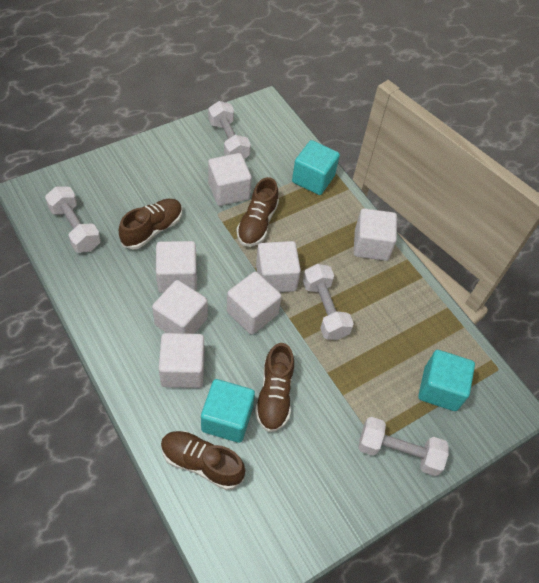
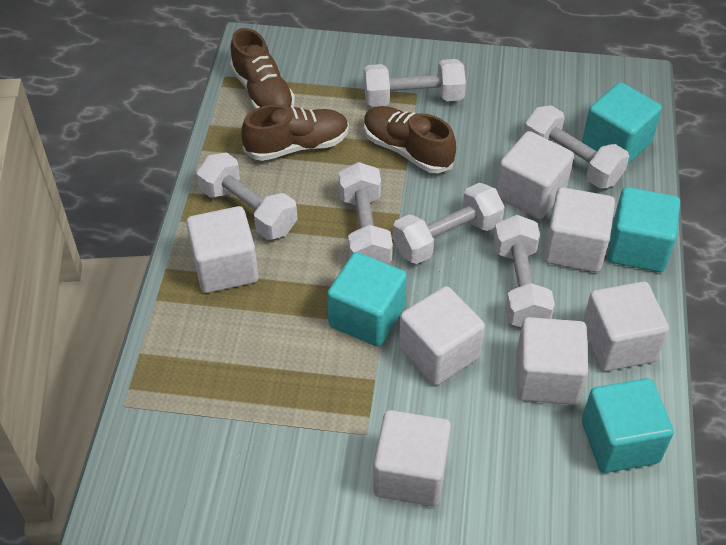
brown shoe: [119,199,182,249] [161,431,245,490] [237,177,279,247] [255,343,294,432] = 4 -> [230,28,295,109] [241,105,349,161] [364,106,456,173] = 3
turquoise cube: [201,379,255,443] [292,140,340,195] [418,350,475,411] = 3 -> [327,252,407,347] [582,82,662,165] [582,378,674,473] [607,187,680,272] = 4
white dumbbell: [45,187,101,253] [208,101,251,159] [303,264,354,340] [358,417,449,476] = 4 -> [196,152,298,240] [339,162,393,264] [364,59,466,107] [393,183,505,264] [493,215,555,327] [524,105,629,189] = 6

